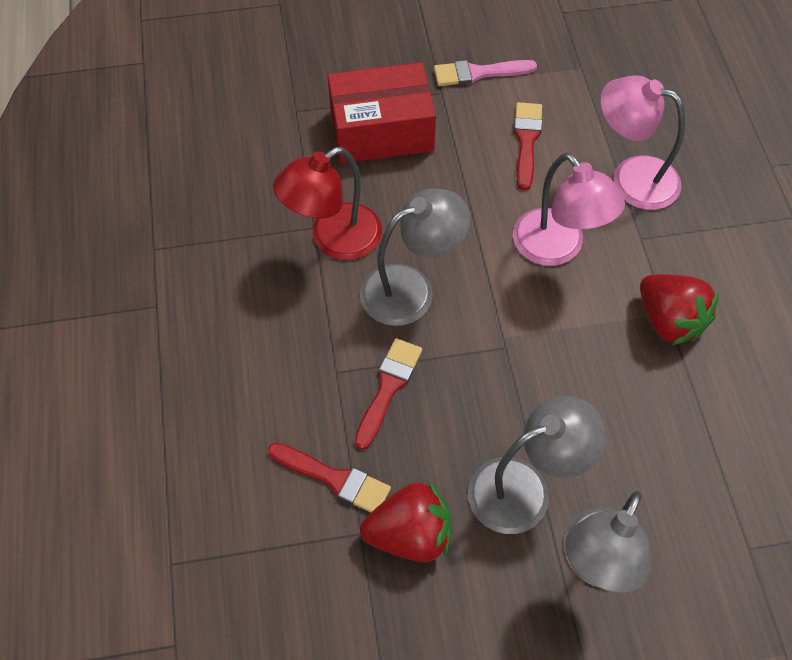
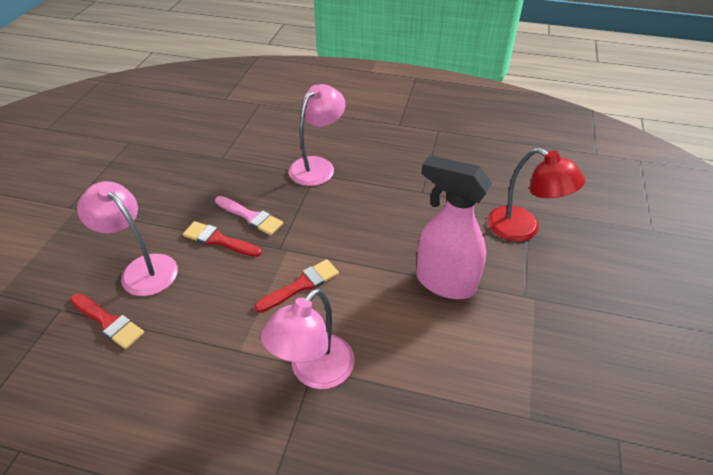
grey lamp: [360,188,470,326] [468,396,605,534] [564,491,651,593] = 3 -> none = 0
pink lamp: [513,153,625,266] [600,75,685,210] = 2 -> [77,181,178,296] [260,288,355,389] [289,84,345,186] = 3
pink spray bottle: none = 0 -> [416,155,492,299] = 1
red box: [328,62,436,164] = 1 -> none = 0
red strawberry: [360,482,451,562] [640,274,719,345] = 2 -> none = 0

